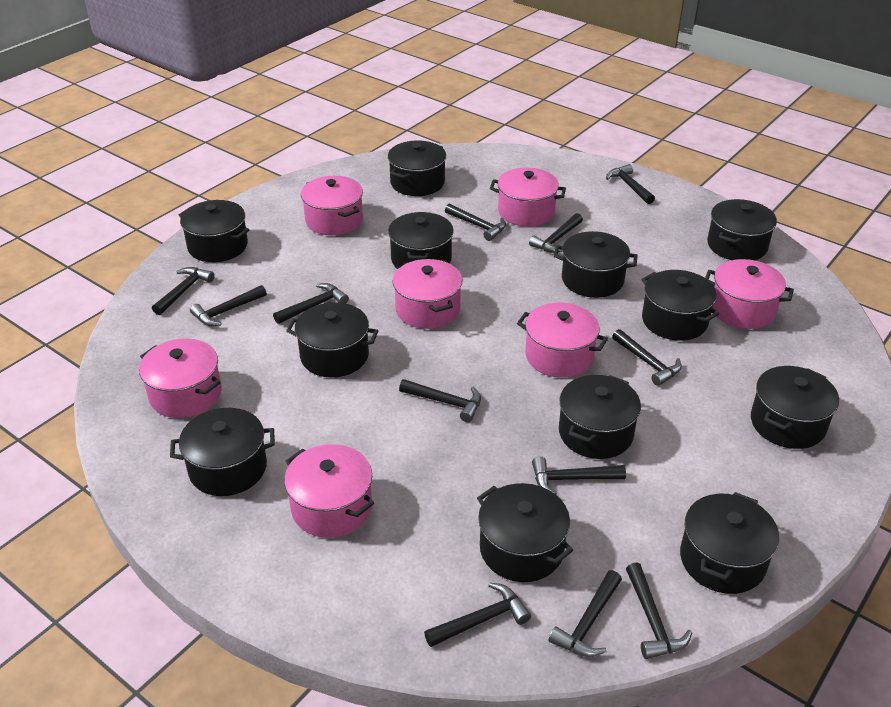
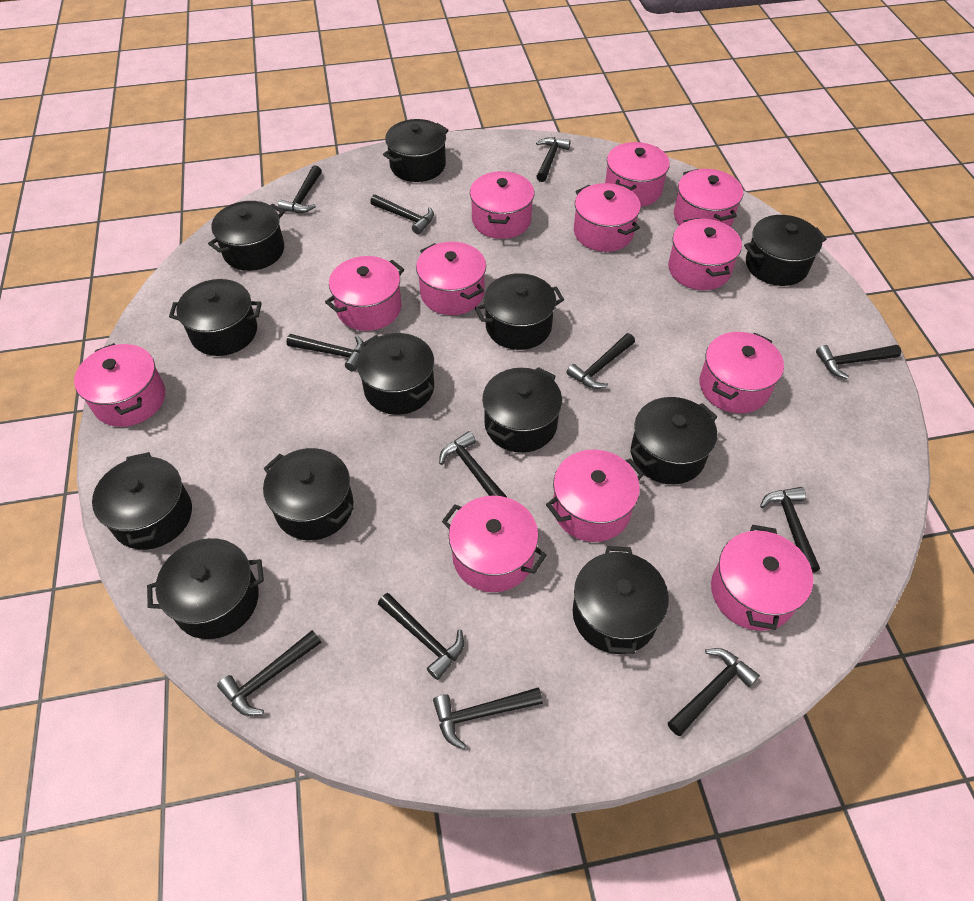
pink pot: [139,339,222,418] [284,444,374,538] [301,176,363,235] [393,259,463,329] [490,168,566,226] [517,303,608,378] [705,259,794,329] = 7 -> [74,343,165,427] [325,256,404,331] [416,242,486,315] [442,496,547,592] [470,171,534,239] [546,450,644,542] [574,183,641,252] [605,142,670,207] [668,218,742,290] [674,169,743,227] [700,332,784,413] [711,525,813,631] = 12

